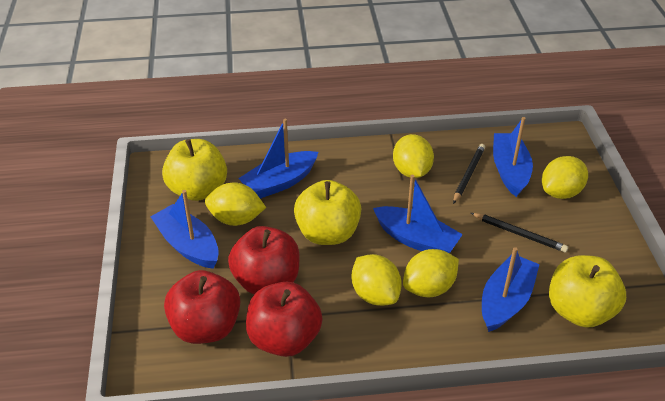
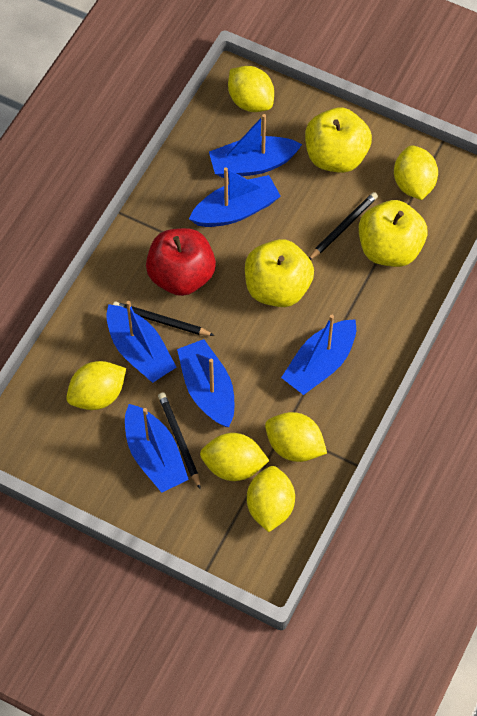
black pencil: [453,144,485,204] [471,213,568,252] = 2 -> [113,302,215,336] [158,392,200,489] [309,192,378,260] = 3
blue boat: [151,190,219,269] [238,119,318,199] [373,175,463,253] [482,247,540,332] [493,117,533,197] = 5 -> [106,301,176,383] [125,404,189,493] [177,339,234,427] [189,167,281,227] [209,114,302,178] [281,315,356,395] = 6
red apple: [164,270,240,344] [228,226,299,294] [246,282,323,357] = 3 -> [146,228,216,296] = 1
yellow lemon: [205,182,266,226] [351,254,402,306] [393,134,434,178] [403,249,459,297] [542,156,588,199] = 5 -> [66,361,126,410] [200,433,269,481] [228,66,274,112] [247,466,295,532] [265,412,327,462] [394,145,438,200] = 6

